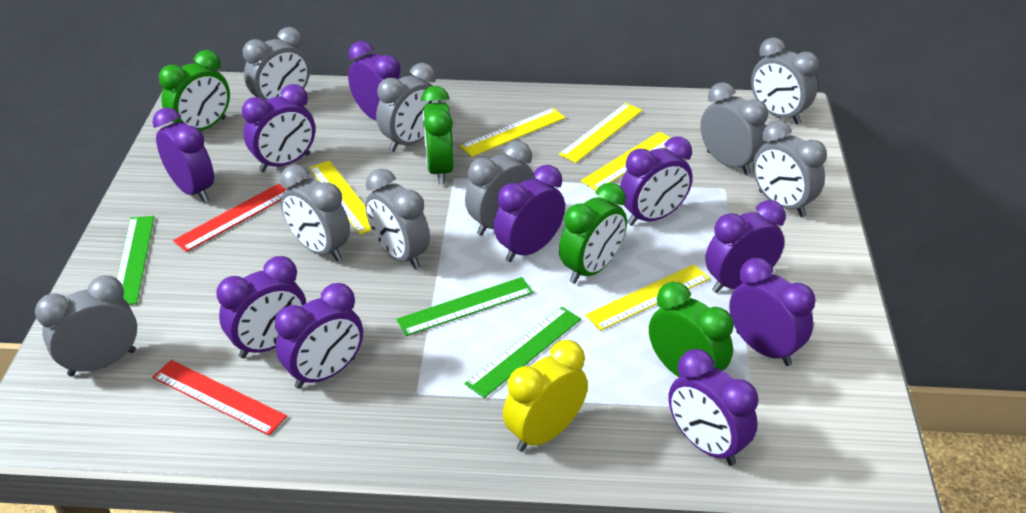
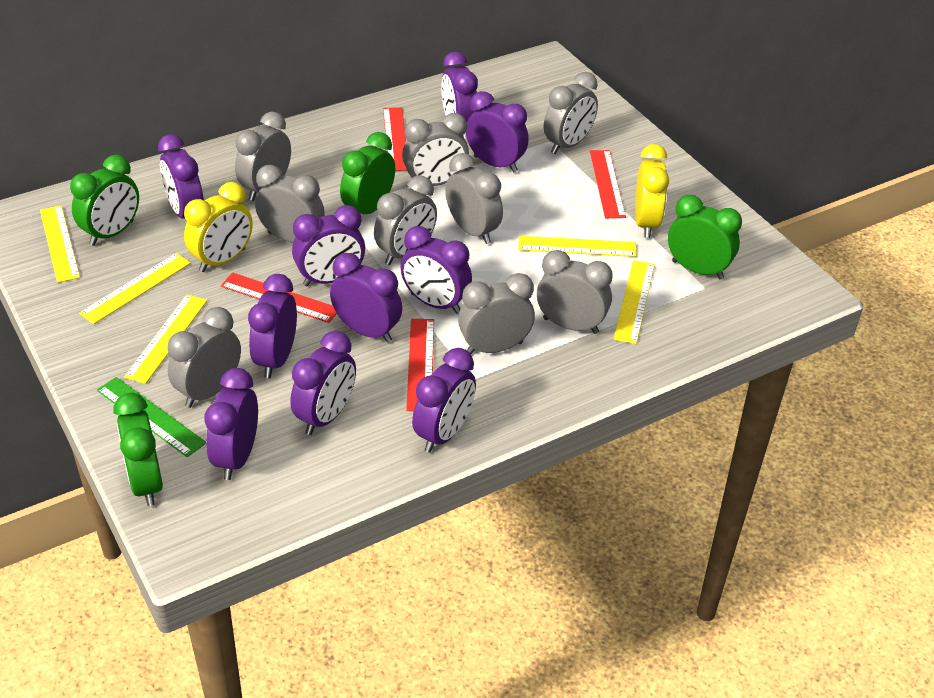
green ruler: [117,216,154,305] [396,277,533,336] [464,307,581,398] = 3 -> [97,377,206,457] = 1
red ruler: [152,360,287,435] [173,184,286,252] = 2 -> [221,272,337,323] [383,107,407,171] [406,319,434,411] [590,150,626,218] = 4
yellow clock: [503,340,588,452] = 1 -> [184,182,253,272] [635,144,669,238] = 2

